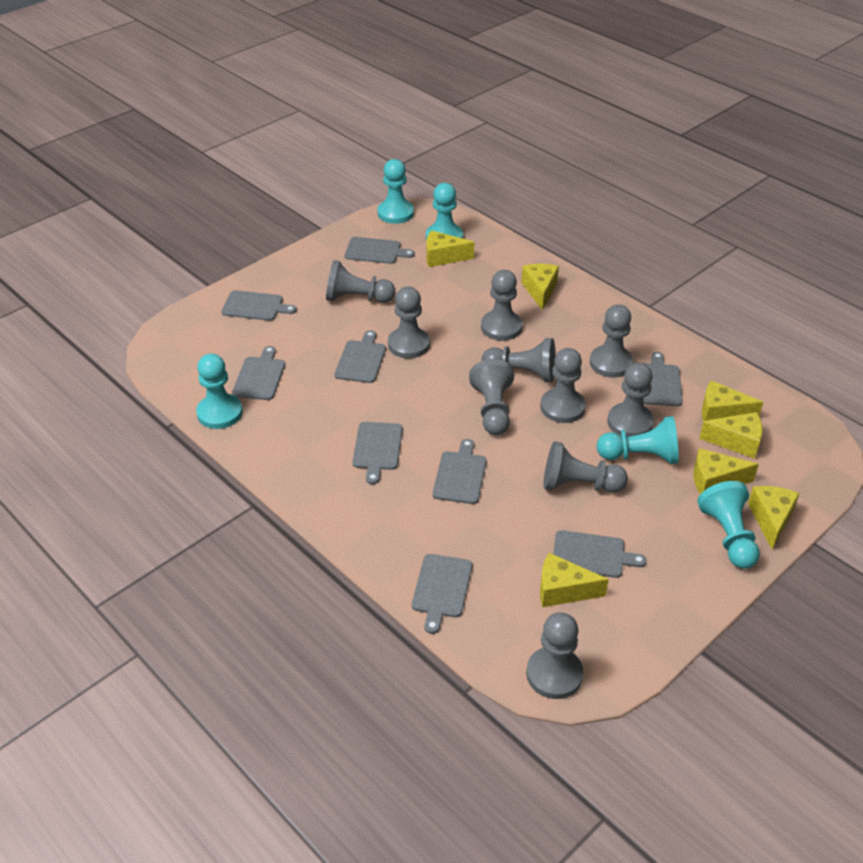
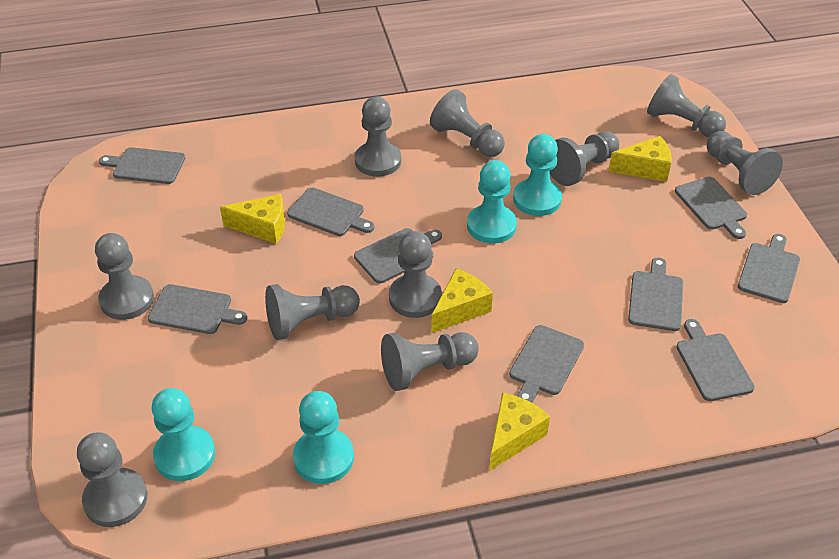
turquoise pawn: [196,354,243,429] [378,159,414,224] [426,183,463,241] [597,416,679,464] [698,481,760,569] = 5 -> [152,388,215,481] [293,391,354,484] [467,160,517,244] [513,134,562,216] = 4
yellow cheese: [426,230,474,267] [521,264,559,310] [540,553,609,607] [693,448,759,494] [699,412,763,459] [702,381,763,421] [748,486,800,549] = 7 -> [220,194,285,244] [431,269,493,333] [489,393,550,471] [608,136,672,182] = 4

